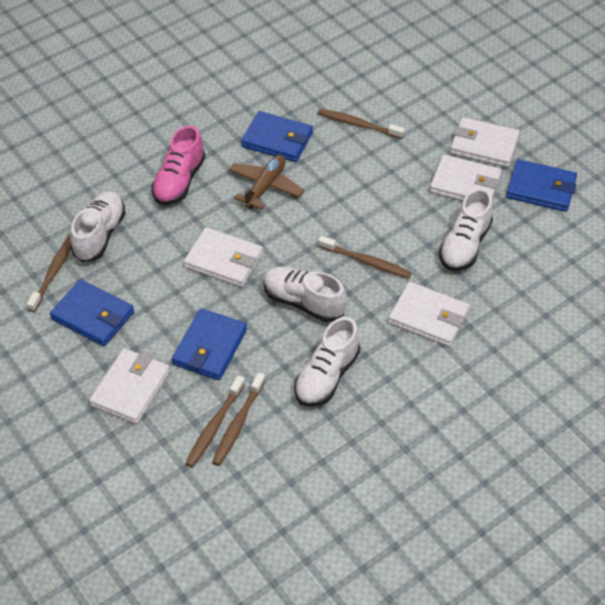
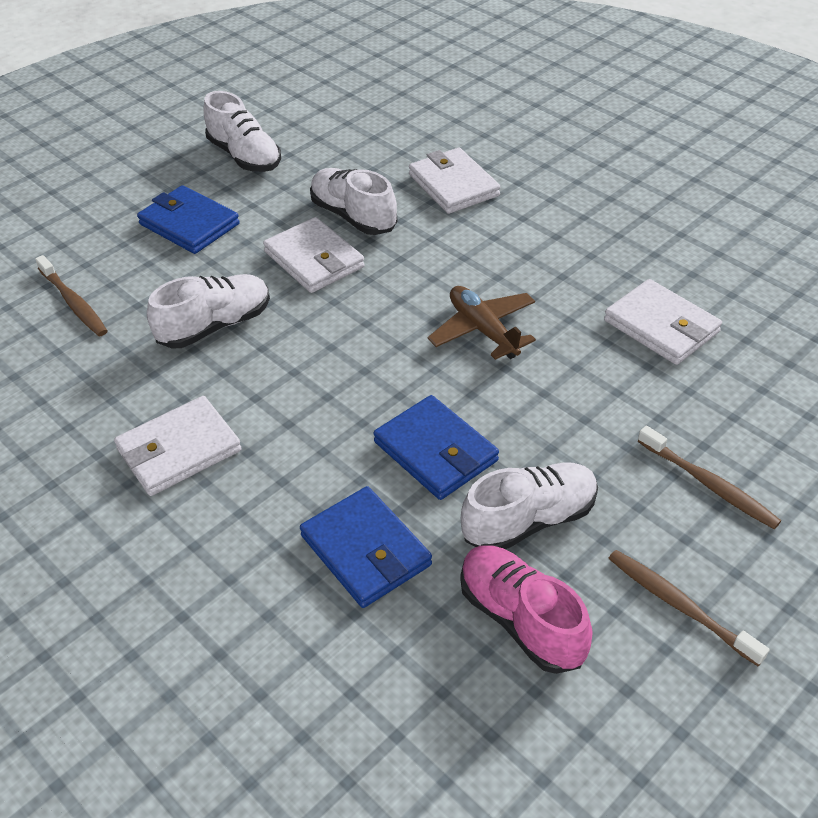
blue wallet: [50,279,134,346] [172,308,247,380] [241,111,313,162] [506,159,577,212] = 4 -> [137,185,240,254] [300,486,432,608] [373,395,499,500] = 3
brown toothbrush: [27,235,72,312] [185,376,245,467] [212,372,266,466] [318,109,405,139] [318,236,412,279] = 5 -> [35,255,108,336] [608,550,769,666] [638,425,781,529] = 3
white wallet: [89,348,170,424] [184,227,263,287] [388,282,470,347] [430,154,502,201] [450,117,520,167] = 5 -> [114,396,241,496] [263,217,365,293] [409,148,500,214] [604,279,722,365] = 4

